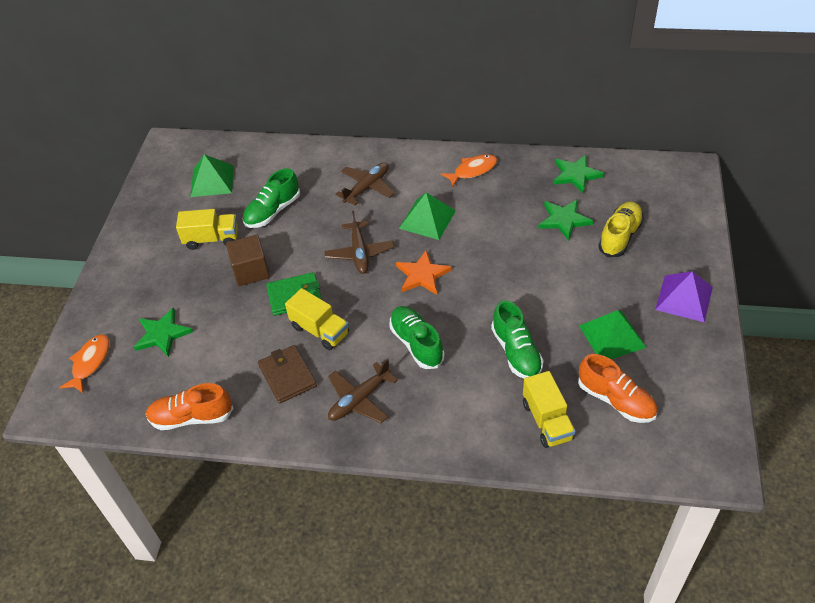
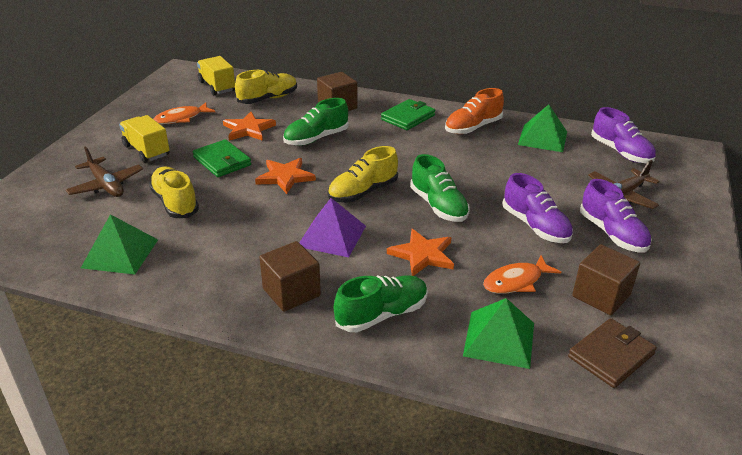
brown cube: [226,235,270,286] = 1 -> [259,241,321,312] [317,72,357,111] [572,244,640,315] = 3
brown plane: [324,211,394,274] [328,359,398,423] [336,162,395,205] = 3 -> [66,146,143,197] [588,160,660,209] = 2
green star: [134,307,193,357] [538,199,593,241] [553,155,604,194] = 3 -> none = 0
green wallet: [266,272,322,316] = 1 -> [193,139,251,177] [381,99,435,130] = 2
orange shoe: [146,383,233,430] [578,354,658,423] = 2 -> [445,88,504,134] = 1
orange star: [396,250,452,295] = 1 -> [223,112,276,141] [255,158,316,194] [387,229,454,276] = 3
purple shoe: none = 0 -> [503,173,573,243] [580,179,652,253] [591,107,656,163] = 3
yellow shoe: [598,202,644,257] = 1 -> [149,166,199,218] [235,70,297,104] [328,146,398,203] = 3
yellow truck: [176,209,238,250] [285,288,349,350] [523,371,576,448] = 3 -> [119,115,169,163] [197,56,235,95] = 2

